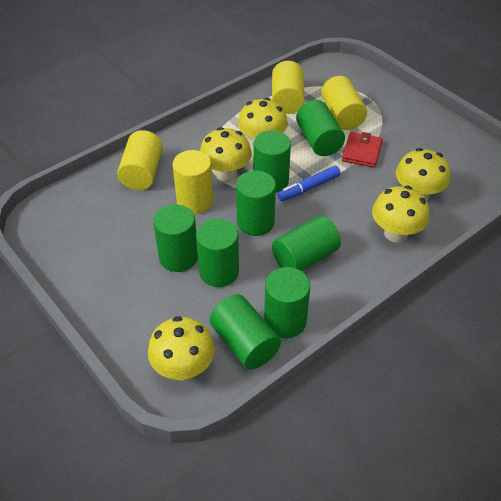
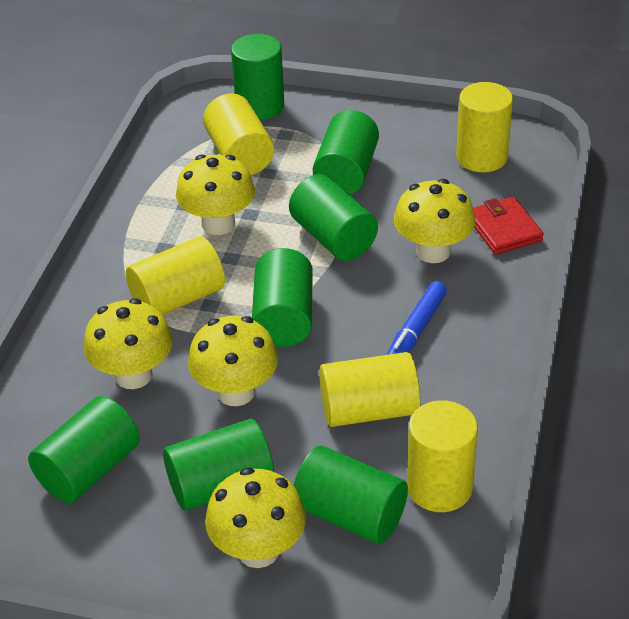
green cylinder: [153,204,198,272] [196,219,239,287] [209,294,281,370] [236,171,276,236] [253,131,291,193] [264,267,310,338] [272,216,341,271] [296,100,345,156] = 8 -> [28,396,140,503] [163,419,274,511] [231,34,284,120] [252,248,313,347] [289,174,378,261] [293,445,408,544] [313,110,379,195] = 7
yellow cylinder: [117,130,163,190] [172,150,213,214] [272,61,305,114] [321,76,367,130] = 4 -> [126,237,225,315] [203,93,274,175] [319,352,420,427] [407,400,478,512] [456,82,513,172] = 5

